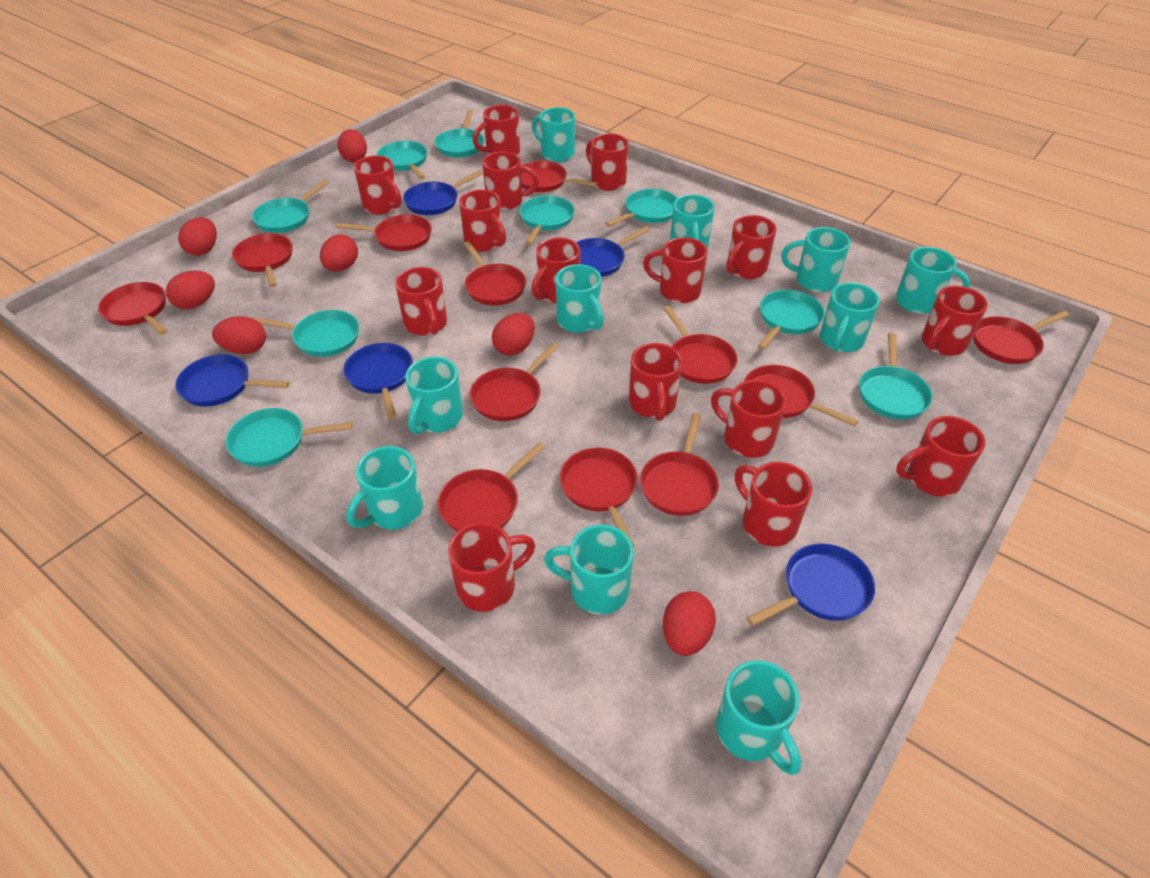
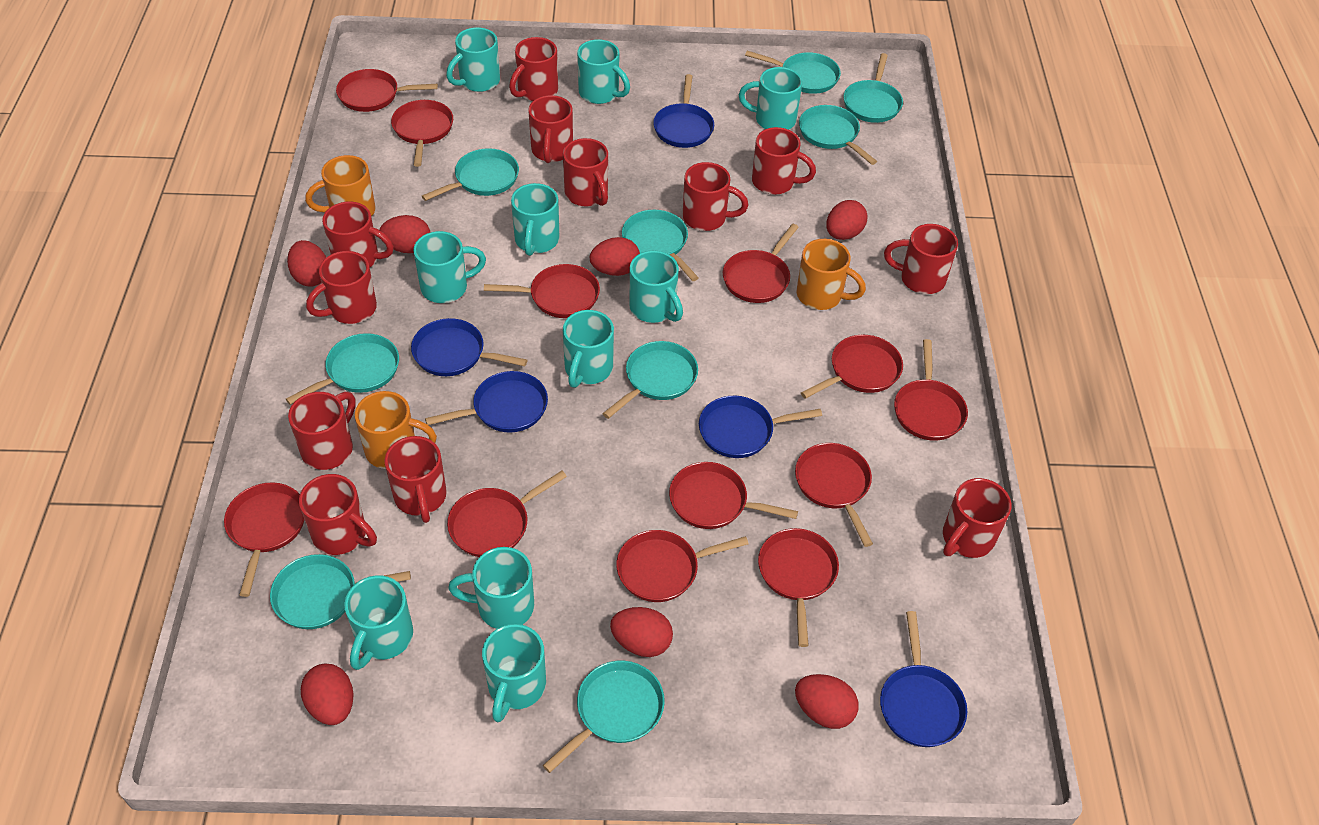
orange mug: none = 0 -> [305,155,376,217] [355,391,437,469] [796,239,866,310] = 3
red mug: [354,155,402,215] [395,267,447,336] [448,522,536,612] [459,190,506,252] [473,105,520,155] [482,151,539,210] [531,237,580,303] [586,134,629,191] [629,343,682,421] [643,237,708,303] [711,380,786,458] [726,215,776,279] [735,462,812,547] [896,416,985,497] [922,286,988,356] = 15 -> [288,392,356,470] [299,474,377,555] [306,251,377,324] [322,202,394,267] [385,436,447,523] [509,37,558,101] [528,95,573,163] [563,138,608,206] [683,162,748,231] [752,127,816,195] [884,224,958,294] [943,478,1011,558] = 12

